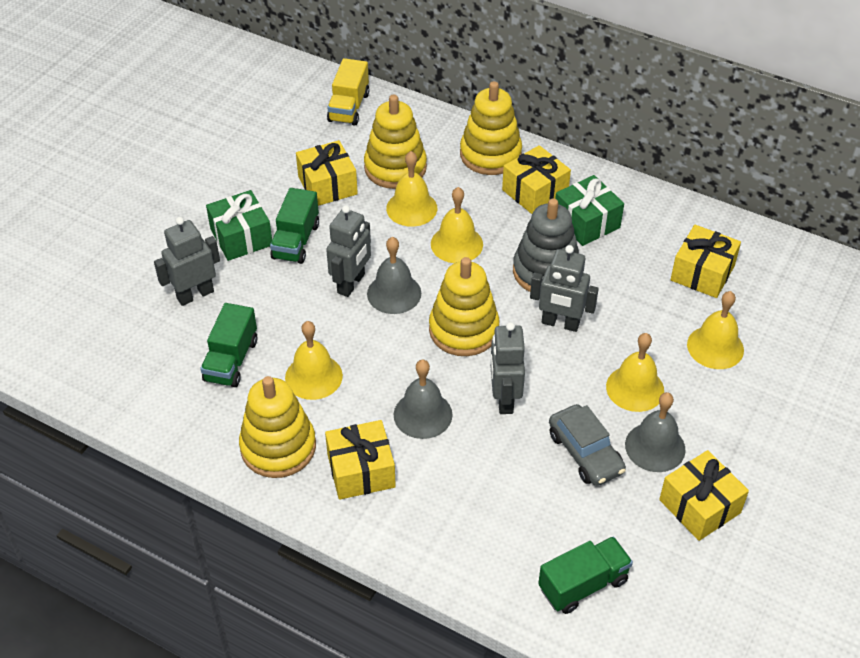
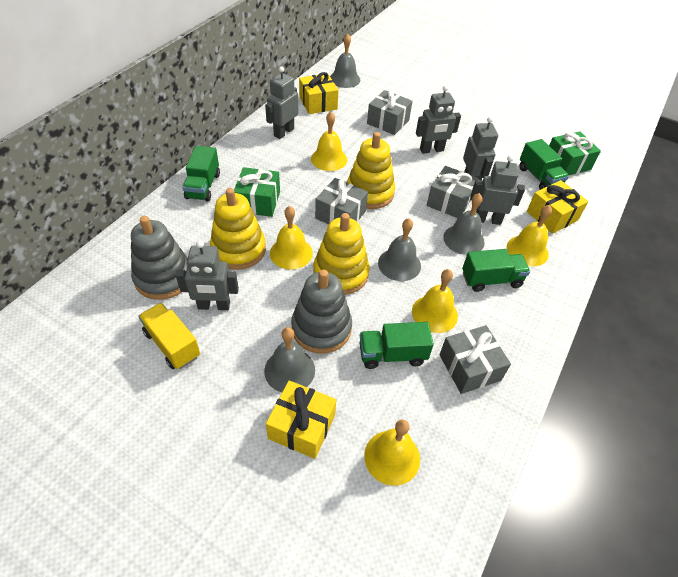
green truck: [200,303,257,387] [270,188,319,264] [538,536,633,614] = 3 -> [183,146,220,201] [360,322,434,369] [462,249,530,292] [520,139,569,190] = 4
grey bell: [367,237,421,314] [394,359,452,439] [625,392,685,472] = 3 -> [264,327,315,392] [330,34,360,88] [378,218,421,281] [443,193,485,255] = 4
grey car: [549,404,626,486] = 1 -> none = 0
grey gift: none = 0 -> [315,178,368,224] [367,89,412,135] [427,166,479,218] [439,325,511,394] = 4
grey robot: [154,217,220,306] [326,205,371,297] [490,322,525,414] [530,245,599,332] = 4 -> [176,240,239,310] [265,67,298,139] [416,85,461,154] [463,117,498,180] [470,155,525,225] = 5
grey stacking toy: [513,198,579,292] = 1 -> [131,216,188,300] [291,270,352,353] = 2
yellow gift: [296,140,358,206] [325,420,396,500] [502,145,571,214] [659,450,749,541] [671,225,741,298] = 5 -> [266,380,336,459] [299,72,339,114] [527,180,589,234] = 3
yellow stacking toy: [239,376,316,478] [364,94,427,189] [429,257,500,356] [460,81,522,175] = 4 -> [210,188,266,270] [313,213,369,295] [347,132,395,209] = 3

